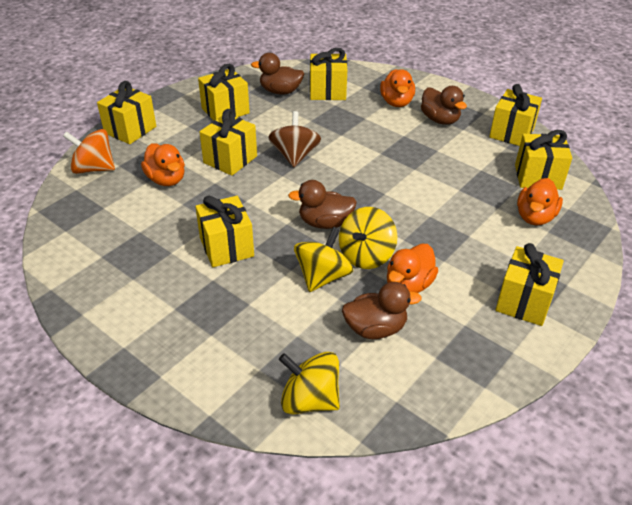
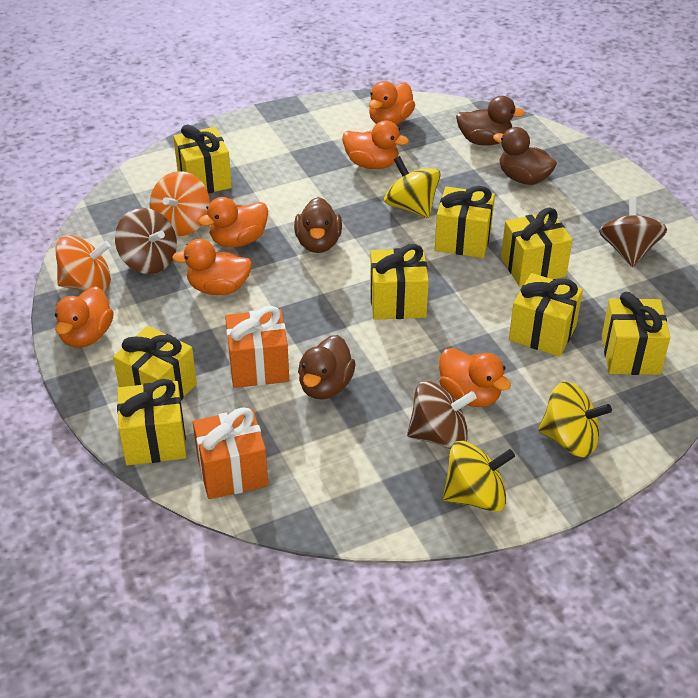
brown spinning top: [268,111,321,167] = 1 -> [115,208,177,274] [407,381,477,449] [599,196,667,267] = 3
orange duck: [141,143,185,186] [380,69,415,107] [387,244,438,293] [517,178,563,225] = 4 -> [55,286,114,348] [172,239,252,295] [199,197,268,248] [342,120,409,169] [369,81,415,125] [439,348,511,407] = 6
orange gift: none = 0 -> [193,407,268,499] [225,306,289,388] = 2
orange spinning top: [63,129,115,174] = 1 -> [55,235,111,292] [150,171,210,236] = 2

